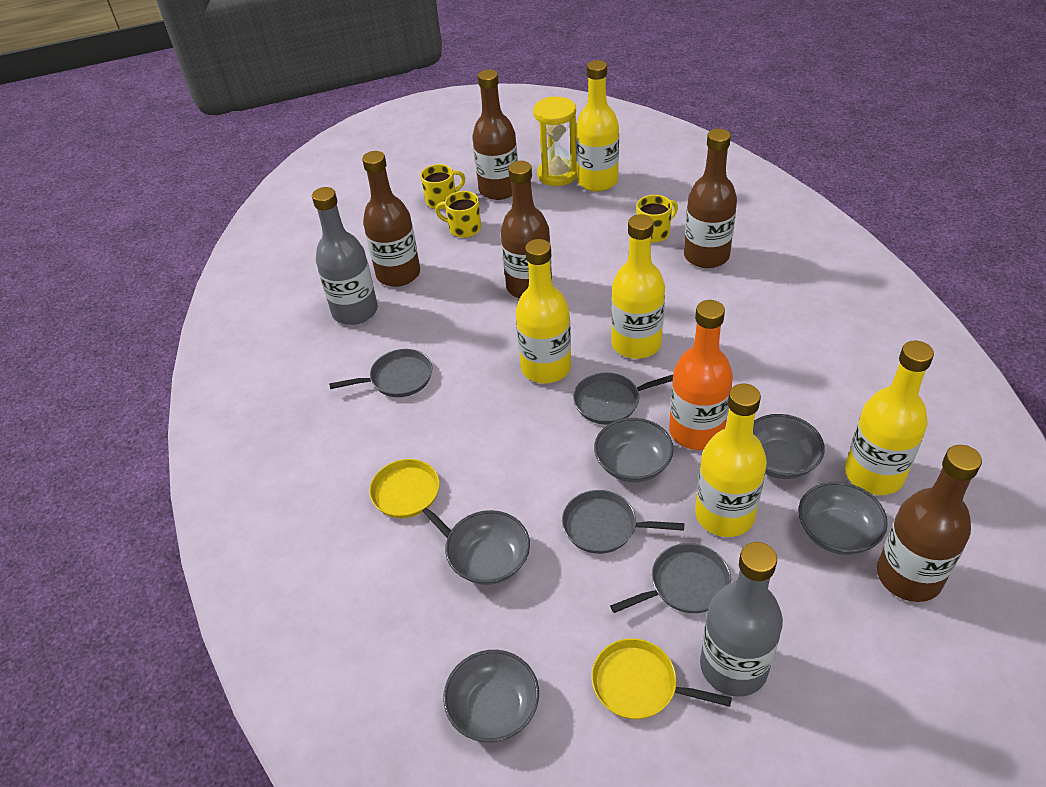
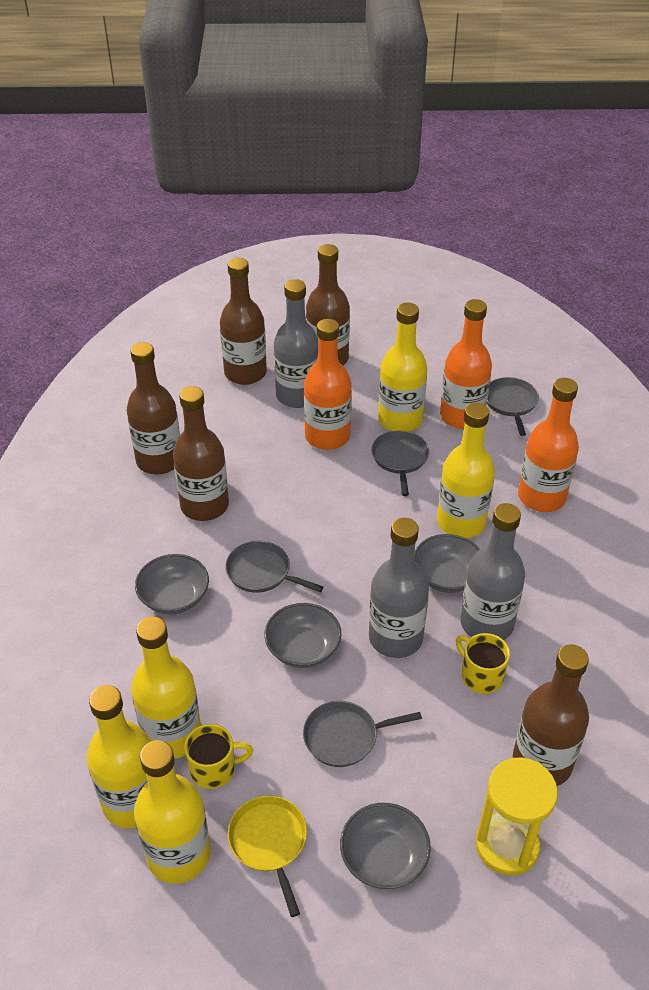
grey bottle: [312,187,378,325] [700,542,783,697] = 2 -> [274,279,318,408] [369,518,429,658] [460,503,525,640] = 3
grey bowl: [443,650,539,742] [445,510,530,585] [594,418,674,482] [753,414,825,479] [798,482,888,555] = 5 -> [135,554,209,614] [264,603,341,668] [340,803,431,889] [414,534,480,593] = 4
orange bottle: [669,300,733,450] = 1 -> [304,319,352,450] [440,299,492,429] [518,378,579,512] = 3
yellow mug: [420,164,465,209] [435,191,481,238] [637,195,678,243] = 3 -> [184,724,253,789] [456,633,510,694] = 2
yellow pan: [369,459,451,538] [591,638,732,719] = 2 -> [228,795,307,917] = 1

